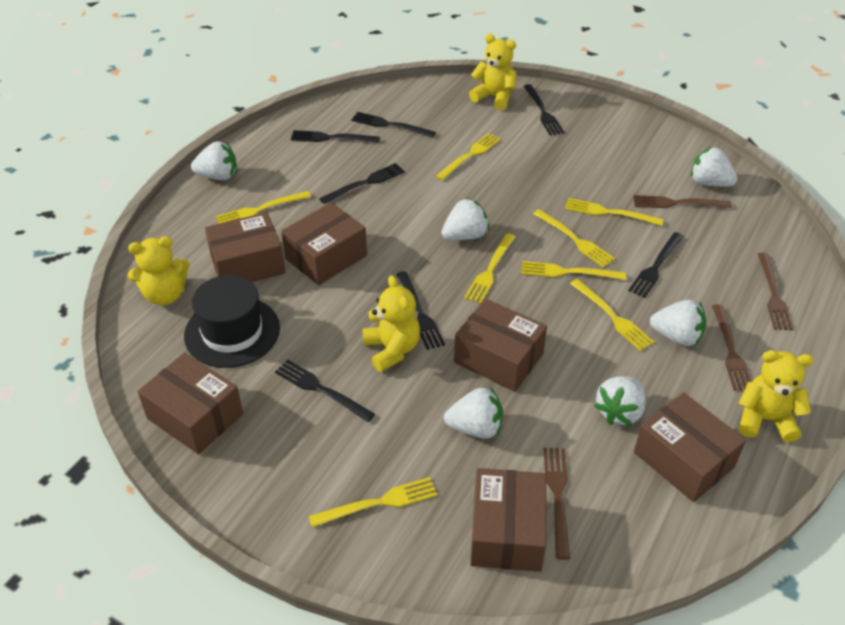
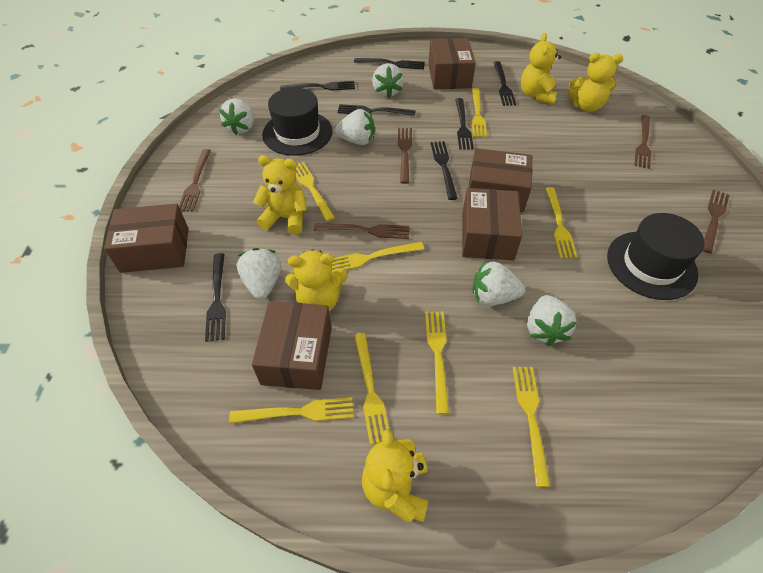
black hat: [184,275,280,368] = 1 -> [262,87,333,156] [607,213,705,300] = 2
brown box: [138,353,243,454] [205,212,285,282] [281,202,367,285] [454,299,547,392] [470,468,546,572] [634,392,746,502] = 6 -> [104,204,189,273] [252,301,332,390] [428,38,476,89] [462,188,522,261] [468,148,533,213] = 5
brown fork: [543,448,570,560] [633,195,732,208] [712,304,752,391] [758,253,793,330] = 4 -> [179,149,211,212] [314,223,409,239] [398,128,412,184] [634,115,651,169] [703,189,729,254] = 5
yellow teddy bear: [127,236,190,305] [362,275,420,372] [469,34,516,110] [739,350,814,442] = 4 -> [253,155,307,235] [285,250,347,311] [362,429,428,522] [521,33,561,104] [567,53,623,112] = 5

